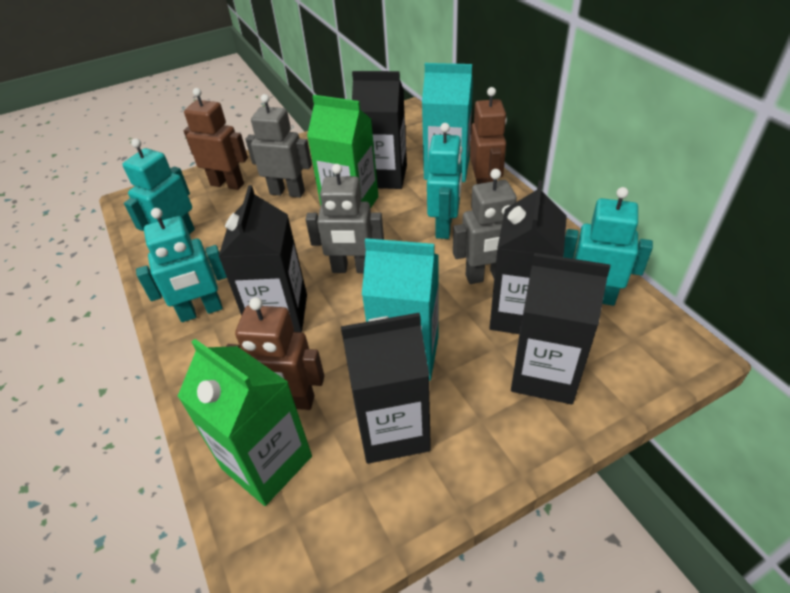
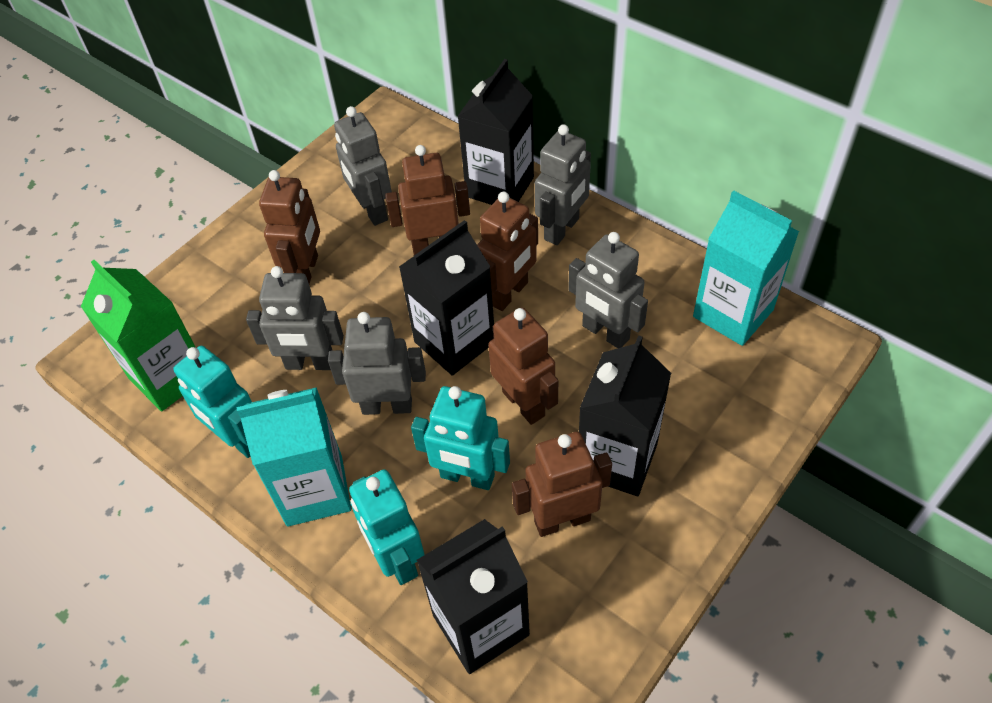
black carton: [218,185,307,332] [341,313,431,464] [352,71,407,189] [489,180,567,334] [511,253,610,405] = 5 -> [399,220,494,376] [416,519,530,674] [457,59,534,205] [579,335,671,496] = 4
brown robot: [184,88,248,190] [226,297,324,410] [470,87,507,184] = 3 -> [259,170,320,284] [385,145,470,255] [477,192,538,311] [488,308,558,425] [512,432,612,537] = 5
green carton: [177,339,312,506] [307,95,378,209] = 2 -> [81,260,196,412] = 1
grey robot: [245,94,312,198] [305,164,384,273] [453,169,517,284] = 3 -> [246,266,344,370] [328,312,426,415] [334,106,392,226] [535,124,591,245] [568,232,648,348] = 5
turquoise robot: [122,138,195,234] [136,208,227,322] [427,123,462,239] [563,187,653,306] = 4 -> [173,346,252,458] [349,469,424,585] [411,386,510,490] = 3

